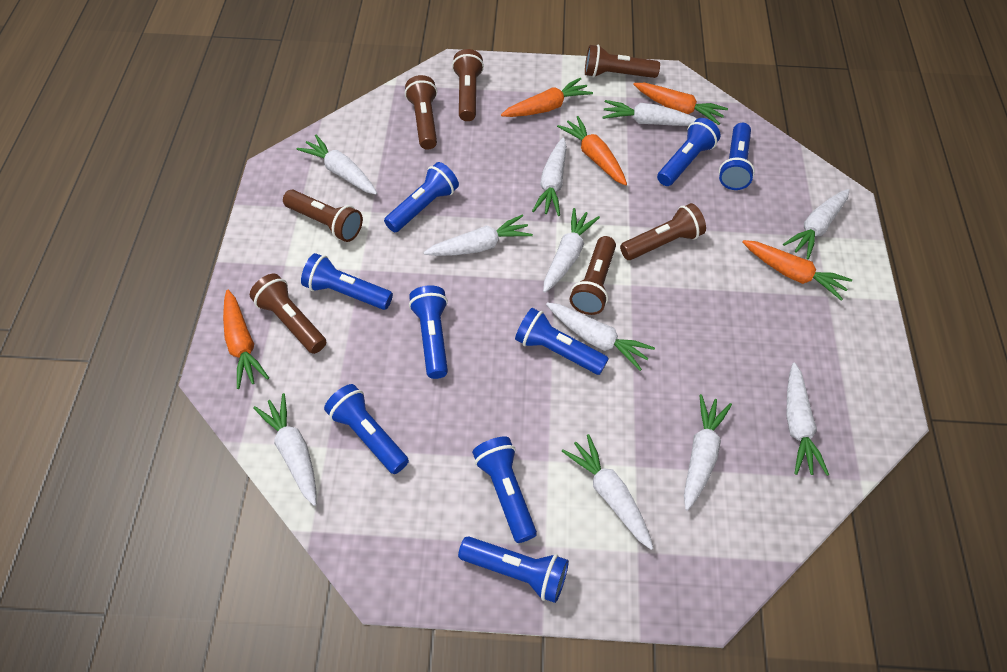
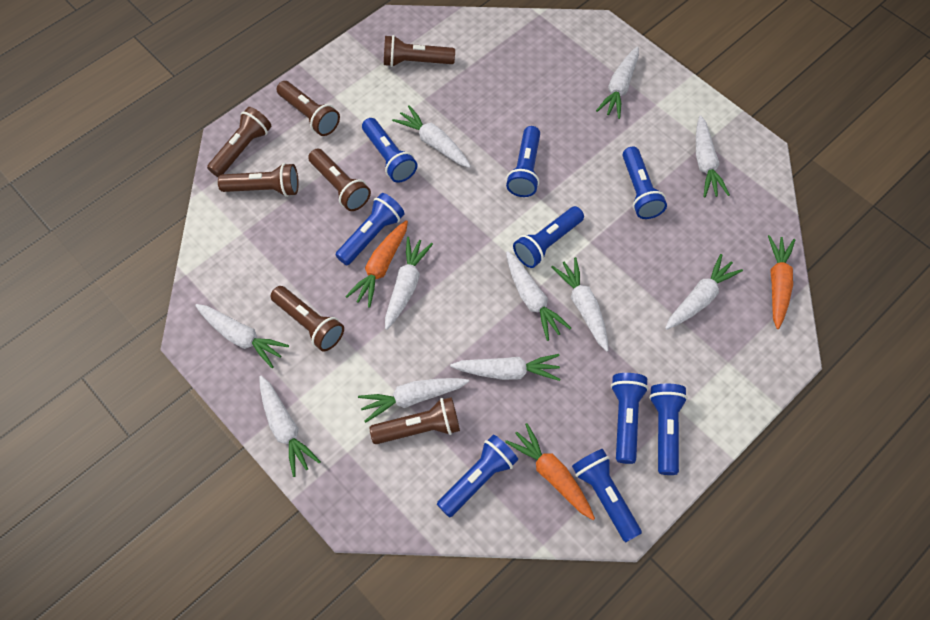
orange carrot: [223,290,269,389] [501,78,593,117] [557,116,627,185] [633,83,728,125] [742,240,852,301] = 5 -> [345,220,408,308] [505,423,595,520] [768,235,795,329] = 3

